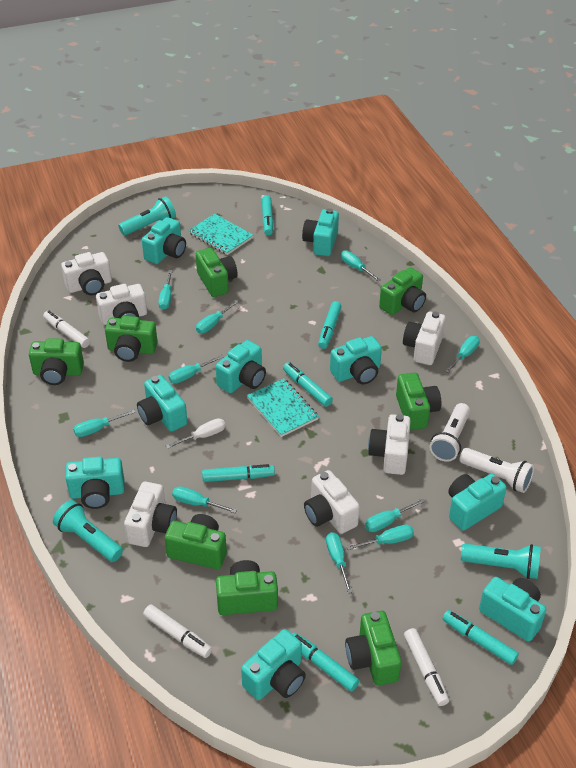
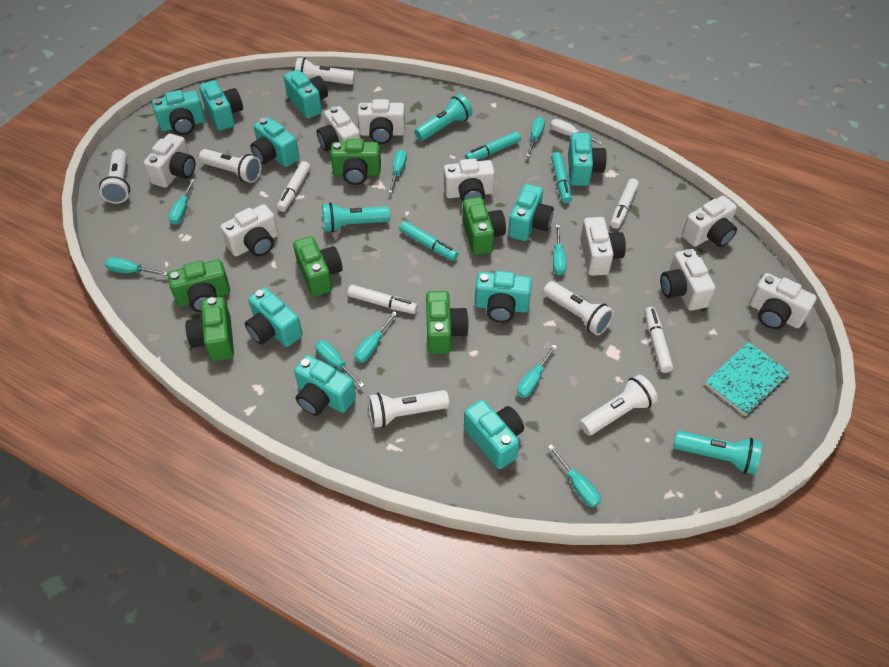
green camera: [29,338,84,385] [105,316,158,362] [165,514,227,569] [196,248,237,297] [216,560,278,615] [345,611,401,686] [379,267,426,315] [396,373,441,430] = 8 -> [168,260,230,312] [185,297,234,361] [293,236,343,297] [330,139,381,185] [426,291,469,354] [462,197,506,255] = 6
turquoise camera: [65,457,125,509] [137,375,187,432] [142,217,186,264] [216,340,266,393] [241,629,306,700] [302,208,339,256] [330,336,382,384] [448,474,507,531] [479,577,546,642] = 9 -> [152,90,206,135] [199,80,243,131] [245,287,303,347] [251,117,300,167] [284,69,328,119] [294,355,356,416] [464,400,524,469] [475,271,532,322] [508,184,554,241] [568,133,607,186] = 10
turquoise marker: [202,464,275,482] [262,195,273,235] [283,362,333,407] [292,632,359,691] [318,301,342,349] [442,610,519,665] = 6 -> [399,221,458,261] [465,131,521,160] [551,152,572,203] = 3
turquoise notebook: [188,213,253,255] [247,378,319,437] = 2 -> [705,342,790,416] = 1
turquoise screwdriver: [73,410,136,437] [158,270,173,310] [168,355,224,384] [172,486,237,513] [196,300,238,334] [326,532,353,593] [341,250,381,281] [346,524,414,550] [365,498,425,532] [445,336,480,373] = 10 -> [105,257,168,276] [168,179,195,225] [315,340,364,388] [354,311,398,363] [389,150,407,193] [517,344,557,398] [526,117,545,157] [548,444,601,507] [553,225,566,275] = 9
white camera: [61,252,112,295] [96,284,147,325] [124,482,177,547] [304,470,360,534] [368,414,411,475] [403,311,446,365] = 6 -> [143,134,195,188] [220,204,278,256] [317,106,360,151] [357,99,405,144] [444,158,495,203] [580,217,626,276] [660,249,715,311] [682,196,737,247] [749,273,817,329] = 9
white flashlight: [429,403,470,462] [459,448,534,493] = 2 -> [99,149,130,204] [199,149,261,183] [295,58,355,85] [368,390,449,428] [543,281,614,335] [580,375,658,435] = 6
white marker: [43,311,90,348] [143,604,212,658] [404,628,449,706] = 3 -> [277,161,311,212] [348,285,418,314] [611,178,639,229] [645,307,673,373] = 4

